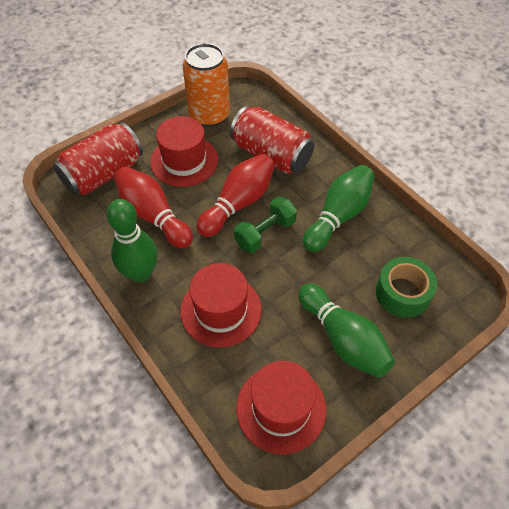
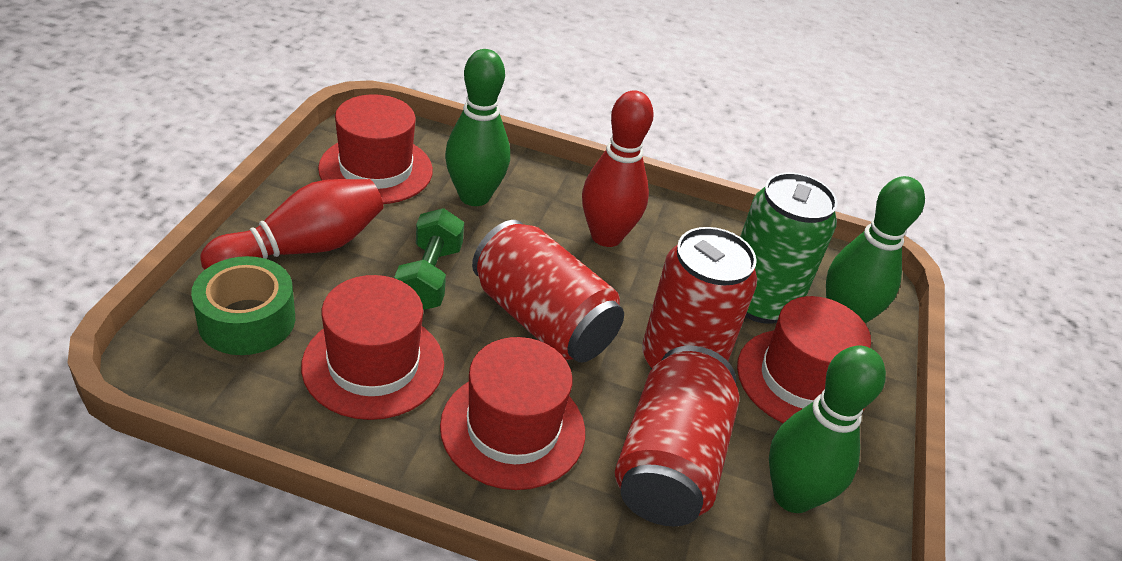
green can: none = 0 -> [740,173,838,324] = 1
orange can: [183,43,230,127] = 1 -> none = 0
red can: [53,122,143,195] [230,106,314,174] = 2 -> [472,220,624,363] [615,346,739,526] [642,227,757,369] = 3
red hat: [150,116,218,187] [180,263,262,347] [236,361,326,455] = 3 -> [301,275,444,420] [318,94,433,204] [440,337,585,490] [737,296,871,423] = 4

